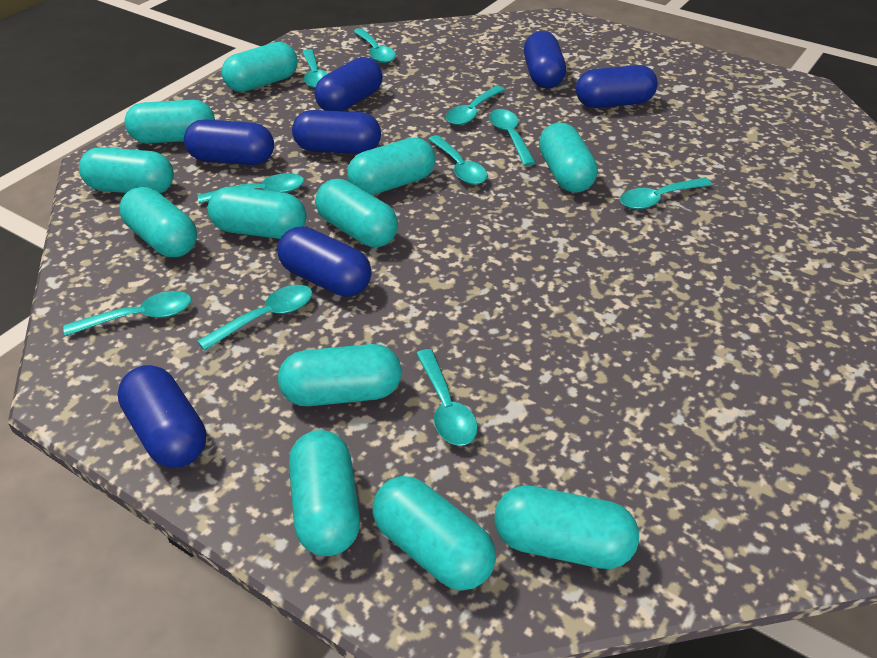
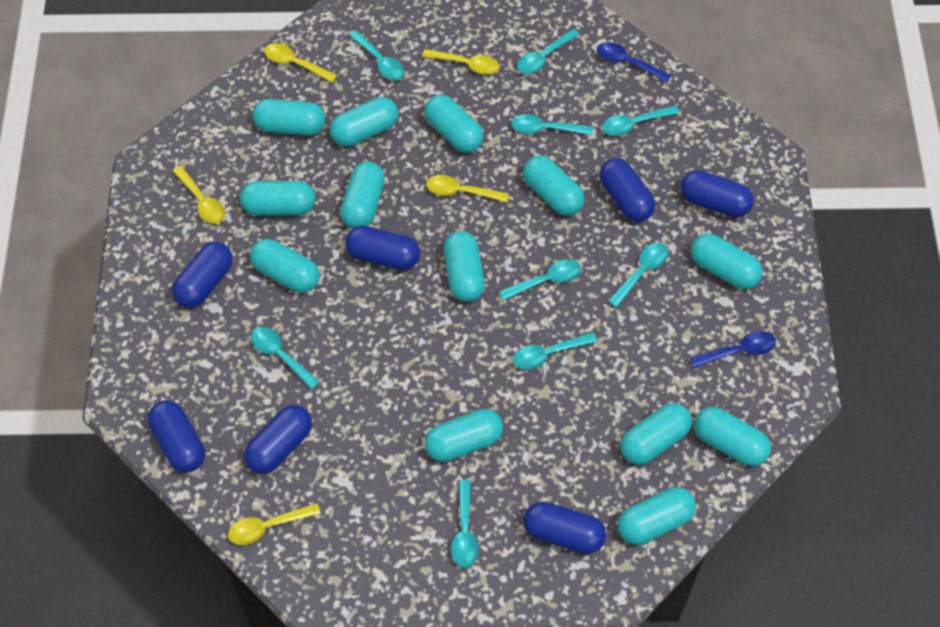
blue spoon: none = 0 -> [597,42,671,83] [690,331,776,368] = 2
turquoise capsule: [79,147,174,193] [120,187,197,257] [124,100,215,144] [208,187,307,239] [222,42,298,92] [278,344,402,406] [289,430,360,556] [315,179,398,247] [347,138,435,195] [373,476,496,591] [494,486,639,569] [539,123,598,193] = 12 -> [240,181,315,216] [250,239,320,293] [253,99,325,136] [330,97,398,147] [340,162,385,229] [424,95,484,153] [425,409,503,462] [443,231,485,302] [523,156,584,216] [618,487,696,545] [620,403,692,465] [691,234,763,289] [694,407,771,466] = 13
turquoise spoon: [63,291,192,336] [197,285,312,351] [198,173,304,204] [302,49,328,88] [353,28,396,63] [416,349,478,446] [428,135,488,185] [446,86,505,125] [489,109,536,166] [620,177,712,209] = 10 -> [251,327,320,390] [349,30,405,80] [451,480,479,568] [499,259,581,301] [511,114,593,135] [513,332,597,370] [517,29,580,74] [602,105,679,136] [608,243,668,307] = 9
yellow spoon: none = 0 -> [172,165,225,224] [228,503,321,545] [264,43,337,83] [422,49,500,75] [426,175,509,203] = 5

